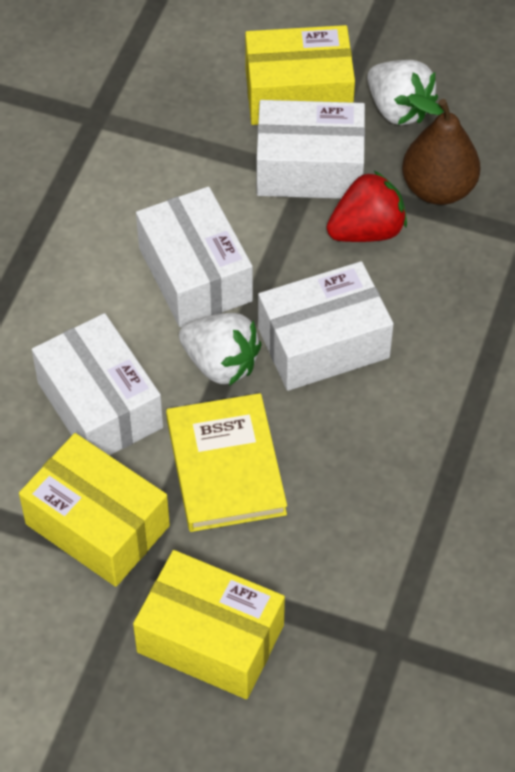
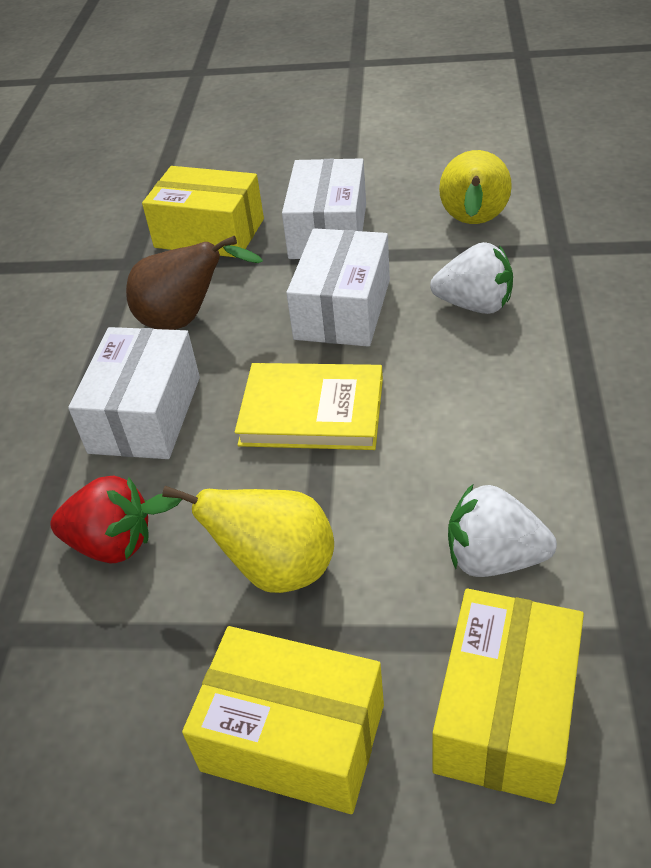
white box: [32,313,163,456] [136,186,253,328] [257,100,365,199] [258,261,394,391] = 4 -> [68,327,200,459] [282,158,366,259] [286,228,390,347] = 3
yellow pear: none = 0 -> [141,486,334,593] [439,150,512,224] = 2

